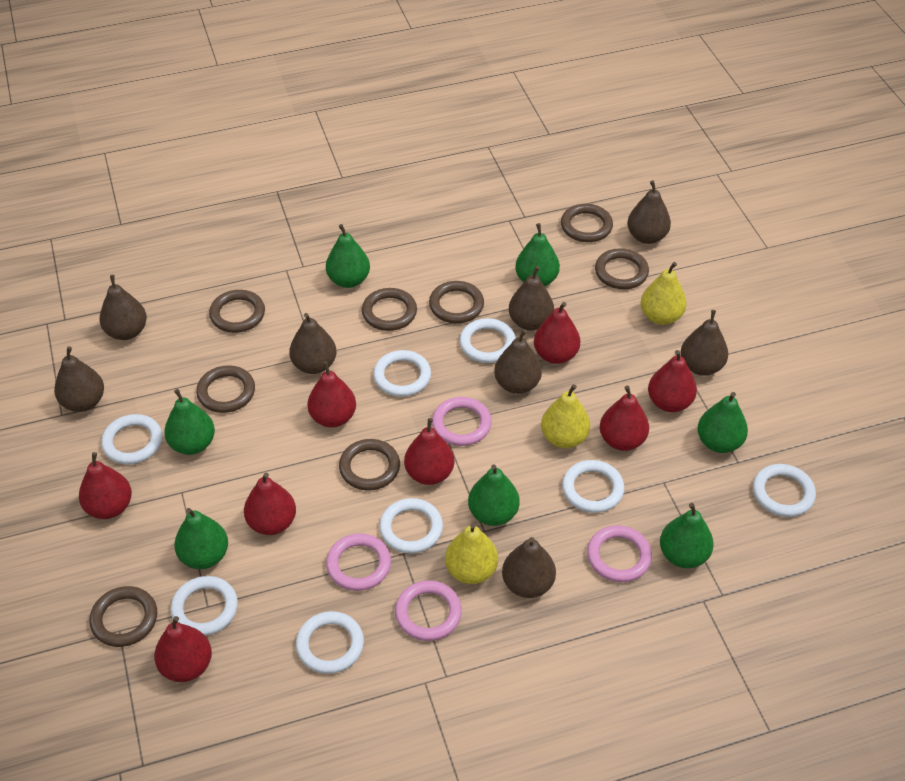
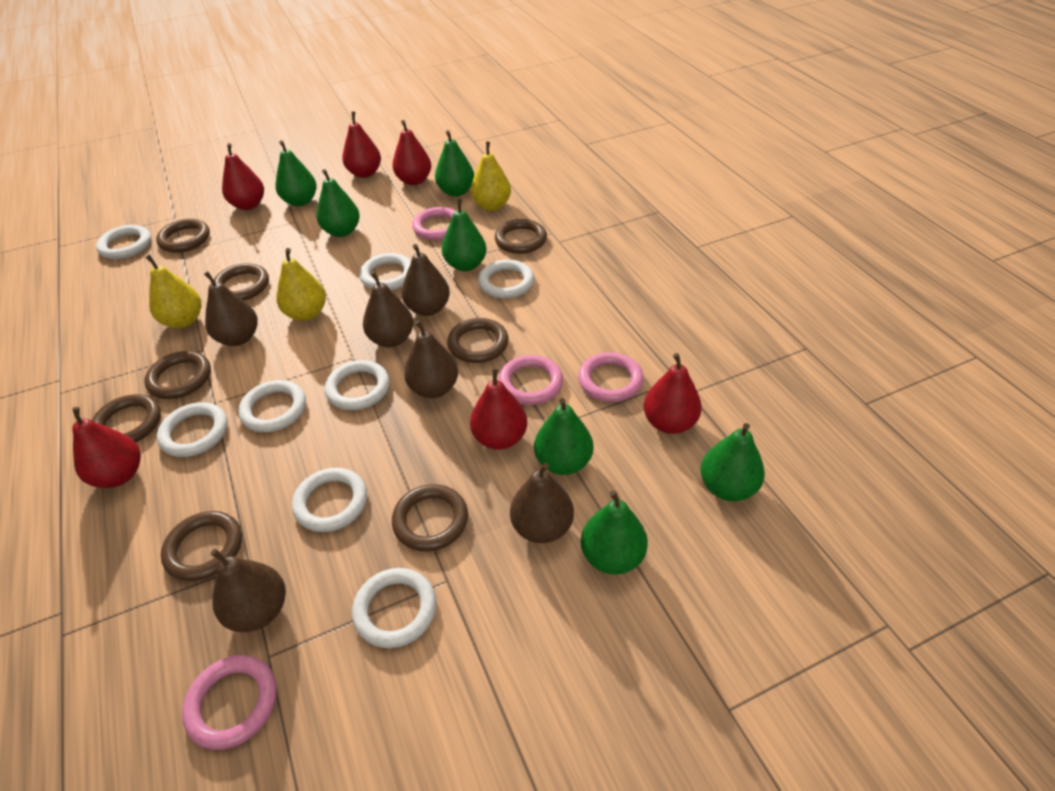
brown pear: [54,346,104,412] [99,275,147,340] [289,313,337,374] [494,329,542,394] [502,537,556,598] [509,266,554,331] [627,180,671,244] [681,310,728,376] = 8 -> [204,271,258,346] [211,549,286,632] [363,271,413,347] [401,244,450,316] [404,320,458,398] [510,463,574,543] = 6
red pear: [79,452,132,519] [154,616,212,682] [244,473,296,535] [307,361,356,427] [404,418,454,485] [534,302,581,364] [600,386,649,451] [648,350,697,412] = 8 -> [72,407,141,488] [222,143,264,210] [342,111,381,178] [392,120,431,185] [470,368,527,450] [644,353,702,434] = 6

